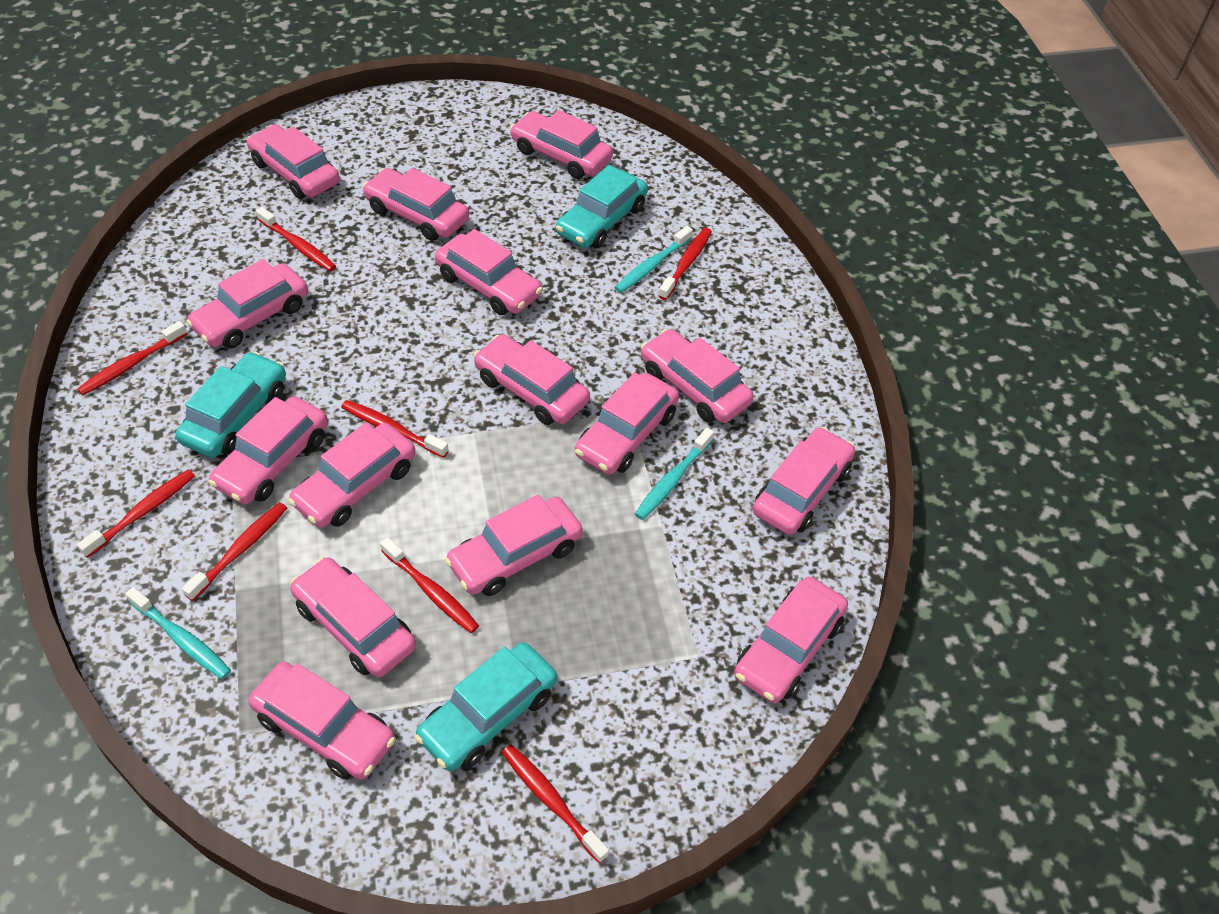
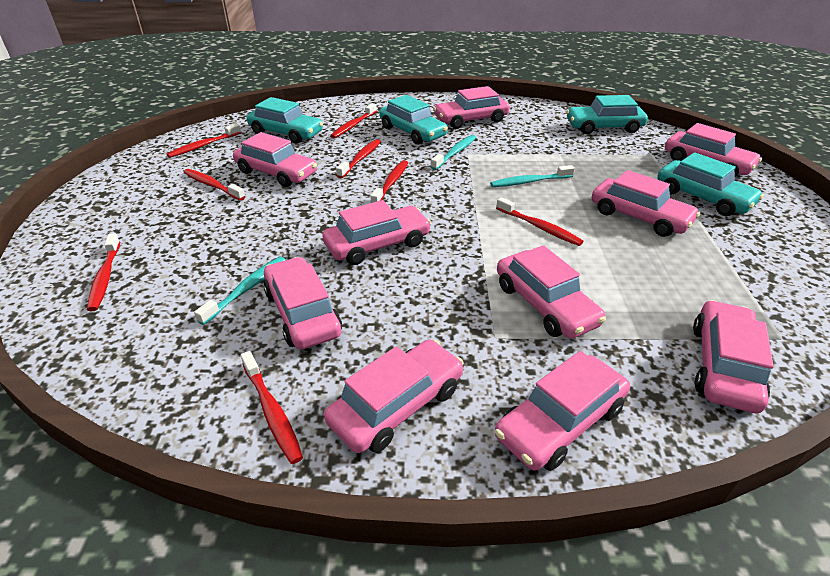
pink car: [186,259,308,348] [209,396,328,505] [247,124,340,199] [248,662,396,780] [288,423,416,528] [290,557,416,677] [362,168,469,241] [435,229,543,315] [445,494,583,596] [474,334,590,425] [510,110,613,179] [575,372,679,475] [641,329,754,423] [734,577,848,703] [753,427,855,535] = 15 -> [233,132,317,187] [263,257,342,349] [322,200,431,265] [324,339,464,453] [433,86,510,129] [495,351,630,471] [497,245,606,339] [592,170,700,237] [665,123,762,177] [693,300,774,413] = 10
turquoise car: [175,352,286,458] [415,642,557,771] [556,165,648,248] = 3 -> [247,97,323,144] [379,95,448,145] [566,95,648,134] [657,152,764,216] = 4

